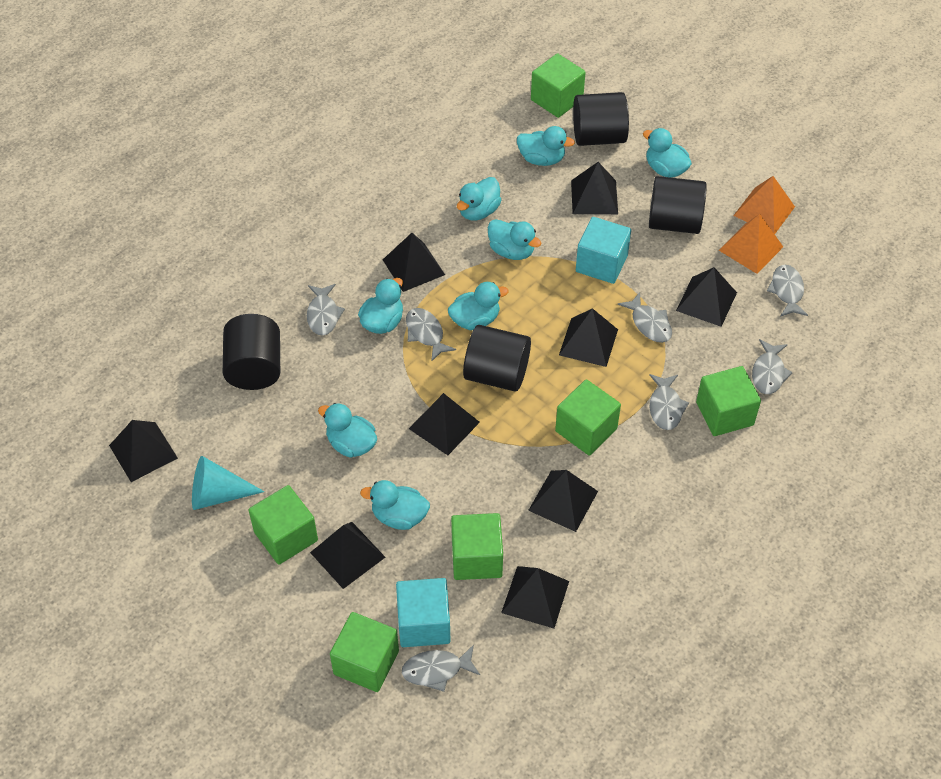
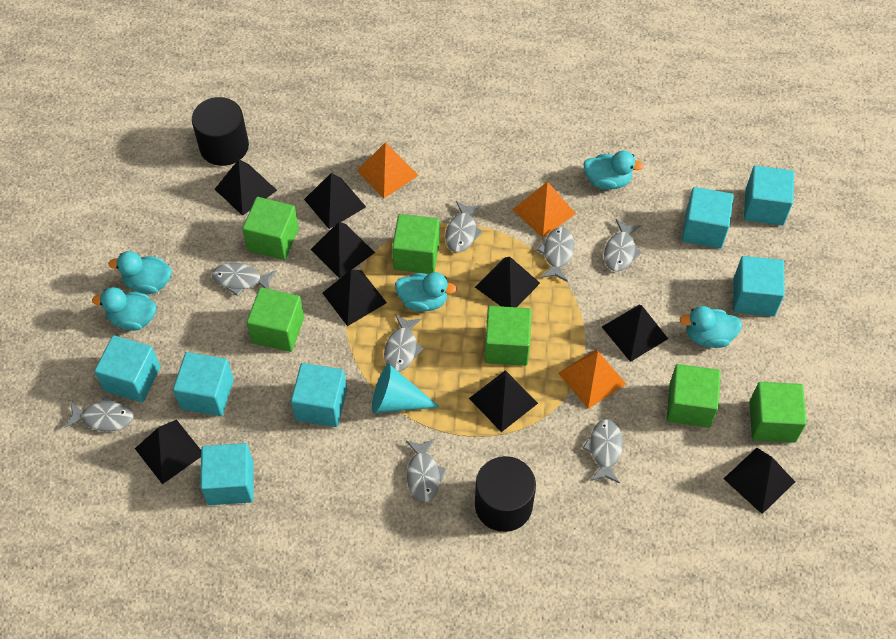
black cylinder: [223,314,280,390] [463,325,531,392] [573,92,629,146] [649,176,707,234] = 4 -> [192,97,249,166] [475,456,536,532] = 2
grey fish: [307,284,345,336] [402,645,480,692] [406,308,456,362] [618,293,672,343] [649,374,689,430] [752,339,793,394] [767,265,808,317] = 7 -> [64,396,133,431] [212,263,277,296] [384,314,424,372] [406,438,447,503] [445,201,483,252] [537,227,574,282] [583,419,623,483] [604,219,642,272] = 8
orange pyramid: [719,214,783,274] [733,176,795,234] = 2 -> [357,142,419,198] [512,181,576,238] [558,349,626,409] = 3
turquoise cube: [396,578,451,647] [576,217,631,284] = 2 -> [94,335,160,402] [173,352,234,416] [200,443,254,505] [291,363,347,427] [682,187,734,249] [733,256,785,316] [744,166,794,225] = 7
turquoise duck: [318,403,377,458] [358,278,403,334] [360,480,430,530] [448,282,509,330] [457,177,501,221] [488,219,541,260] [517,126,575,166] [643,128,692,178] = 8 -> [92,287,156,331] [108,251,172,294] [395,272,457,311] [584,151,644,190] [680,306,742,348] = 5

